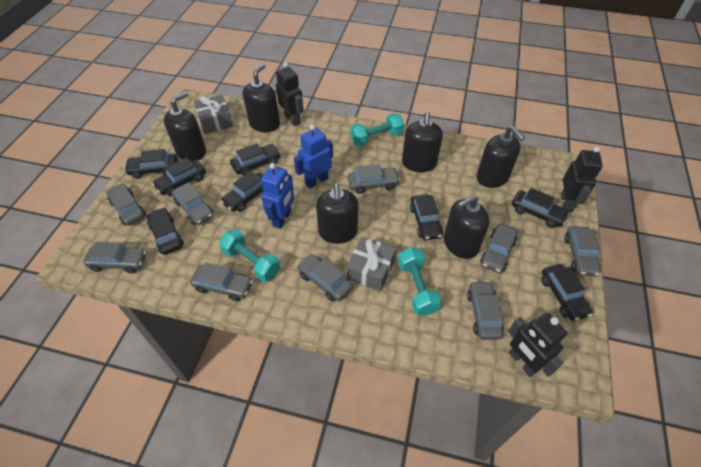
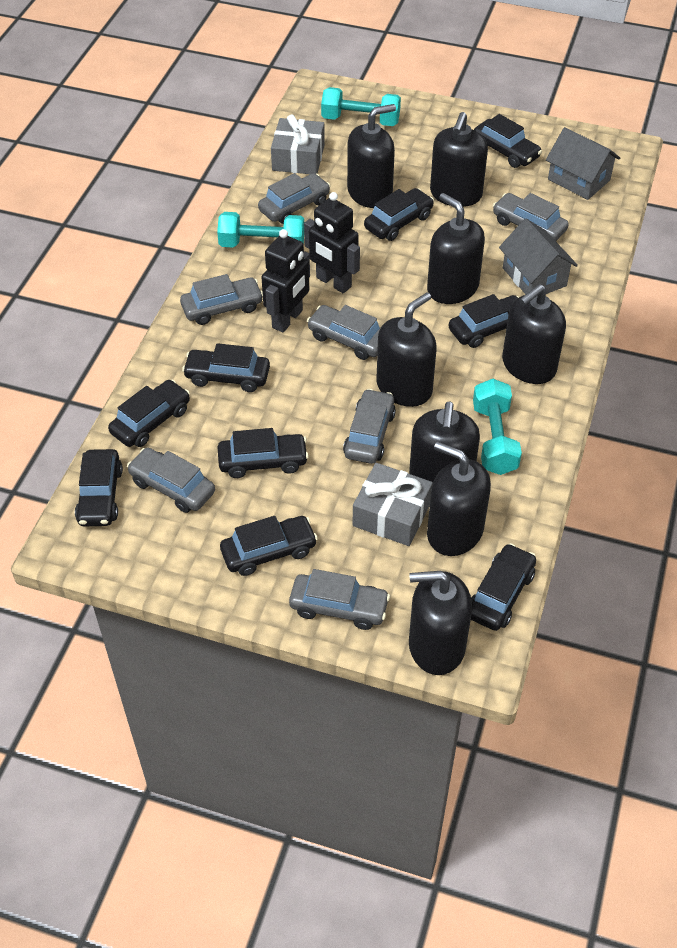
black car: [124,149,178,179] [146,207,184,255] [152,157,206,196] [220,171,264,212] [230,143,281,176] [410,194,443,240] [512,188,570,228] [541,264,593,321] = 8 -> [75,449,123,526] [108,379,190,447] [182,343,270,392] [217,428,309,478] [220,516,318,576] [364,188,434,241] [448,294,519,348] [471,543,536,631] [474,114,542,168] = 9
black robot: [276,62,303,126] [508,313,567,377] [561,146,603,212] = 3 -> [261,229,310,333] [304,192,360,293] = 2
black soap dispenser: [164,92,206,161] [243,64,280,132] [316,183,358,244] [402,112,443,172] [444,195,489,259] [476,126,525,188] = 6 -> [347,104,396,208] [376,292,437,407] [409,401,480,482] [409,571,472,675] [427,193,485,304] [427,442,491,556] [430,112,488,207] [502,284,566,384] = 8
blue robot: [261,163,294,229] [294,124,333,189] = 2 -> none = 0
grey car: [83,242,146,273] [106,183,146,226] [172,182,213,225] [190,263,253,301] [297,254,353,301] [348,164,401,194] [467,281,504,340] [480,223,518,273] [564,226,601,276] = 9 -> [127,448,215,513] [180,274,263,325] [258,173,331,224] [289,569,390,630] [307,305,380,360] [343,389,396,464] [493,193,569,241] = 7
grey house: none = 0 -> [499,219,578,294] [546,127,620,200] = 2

